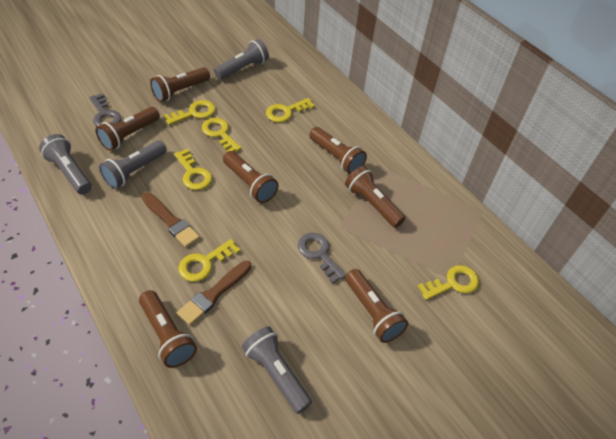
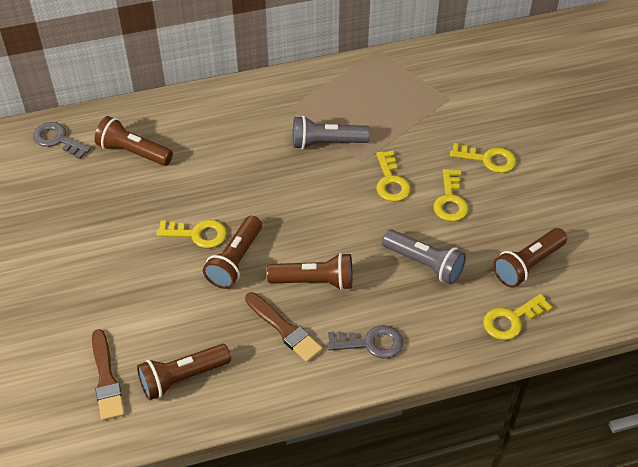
brown flashlight: [95,107,160,151] [139,290,197,368] [150,67,210,102] [223,151,279,203] [309,127,367,174] [345,166,406,228] [345,269,408,343] = 7 -> [95,116,173,166] [137,344,231,400] [203,216,262,289] [267,253,353,290] [493,228,567,288] = 5
grey flashlight: [39,134,92,194] [99,140,167,189] [214,39,269,79] [242,326,312,414] = 4 -> [293,116,370,149] [382,229,466,284] = 2
yellow key: [163,100,216,125] [174,149,212,190] [178,239,240,282] [202,118,241,152] [266,98,315,123] [418,265,479,300] = 6 -> [156,220,227,248] [376,151,411,202] [433,169,468,222] [450,143,516,173] [483,294,553,340] = 5

